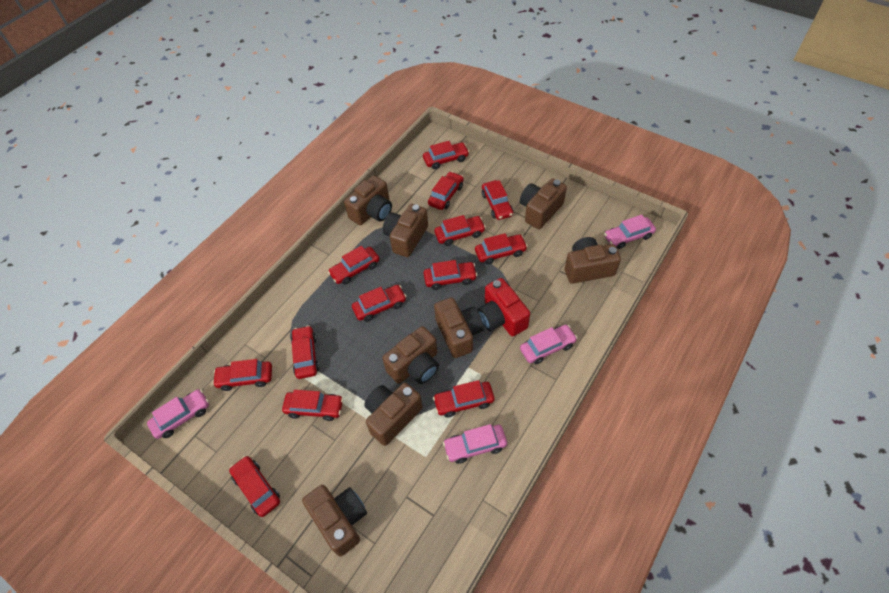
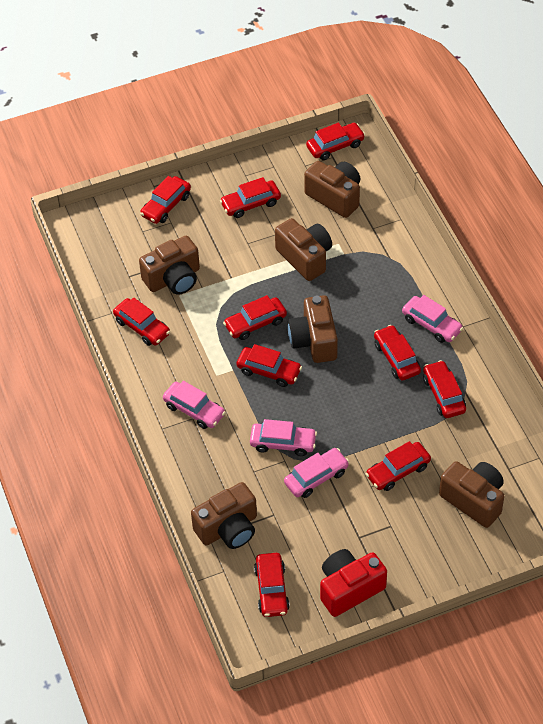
brown camera: [302,485,367,556] [344,175,392,225] [364,383,423,446] [382,326,439,384] [383,204,428,257] [434,297,484,358] [520,178,567,229] [565,237,621,284] = 8 -> [139,236,200,295] [191,482,257,549] [275,218,332,281] [288,295,338,363] [304,161,360,218] [439,461,504,528] = 6
red car: [212,359,272,391] [229,456,280,517] [282,390,343,421] [291,325,319,379] [328,246,379,285] [352,285,407,322] [423,141,469,169] [424,260,477,290] [428,171,464,210] [433,380,494,417] [434,215,486,246] [475,233,528,265] [482,180,513,220] = 13 -> [113,298,170,346] [140,176,191,224] [220,177,281,218] [223,295,287,340] [237,344,302,387] [254,553,290,617] [306,123,365,160] [365,441,431,491] [374,325,421,381] [423,360,466,418] = 10

